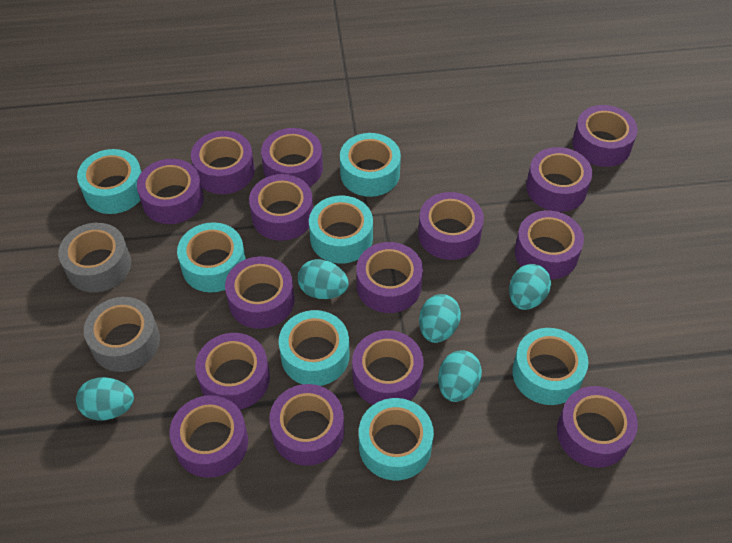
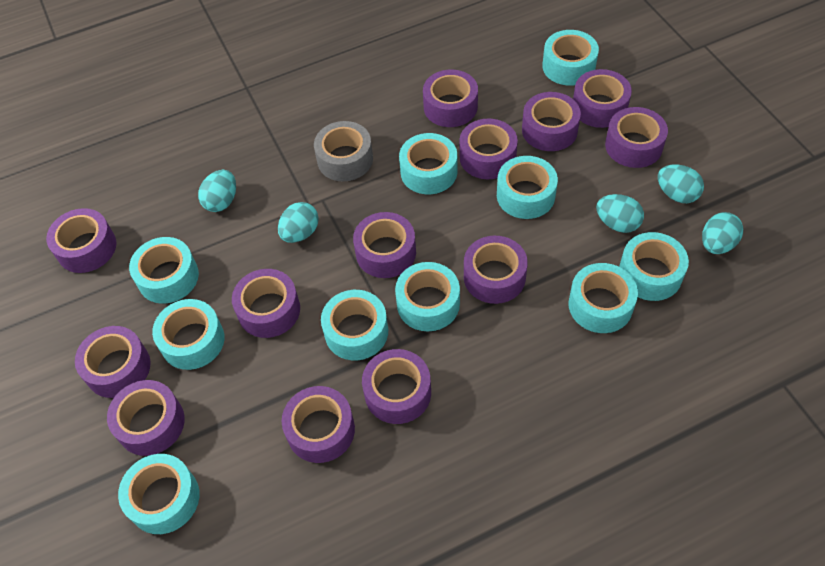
grey tape: [58,223,131,293] [84,297,160,372] = 2 -> [314,121,373,181] = 1
purple tape: [137,159,204,224] [169,395,248,478] [191,131,255,194] [195,333,270,410] [225,256,295,329] [249,174,313,241] [261,128,323,187] [269,384,344,466] [352,330,424,405] [356,242,423,313] [418,192,484,260] [515,210,584,279] [526,147,593,212] [557,386,638,468] [572,105,638,167] = 15 -> [46,208,116,273] [75,326,150,398] [107,380,185,456] [232,269,300,338] [282,386,355,463] [353,212,416,278] [362,349,431,424] [423,70,478,127] [460,119,518,179] [464,236,528,304] [522,92,581,151] [573,69,632,128] [605,107,668,168] = 13
turquoise tape: [77,149,141,214] [177,222,246,292] [279,310,350,386] [309,195,373,264] [340,133,401,197] [359,398,434,480] [512,328,588,405] = 7 -> [118,454,200,534] [129,237,199,304] [152,299,225,370] [321,290,388,360] [395,262,460,331] [399,133,457,194] [497,156,558,219] [542,30,599,86] [569,263,638,333] [619,232,689,301] = 10

